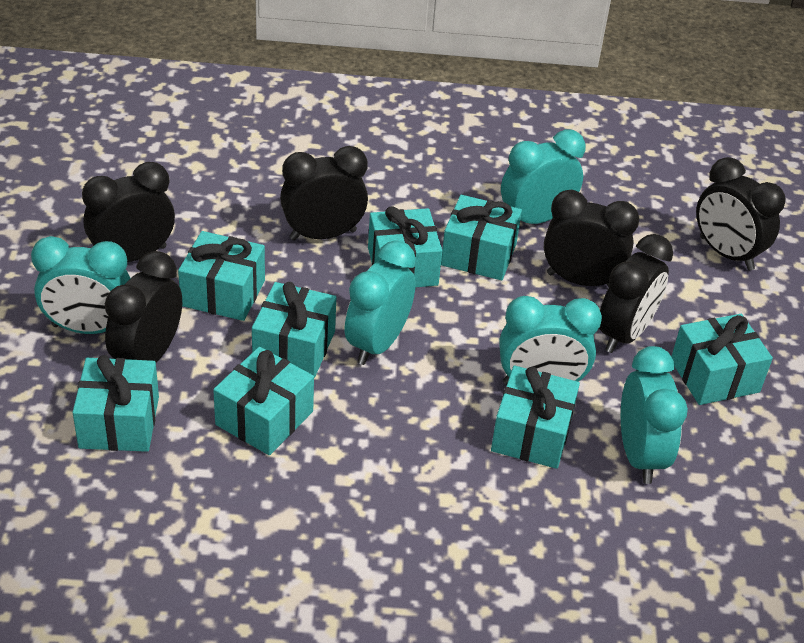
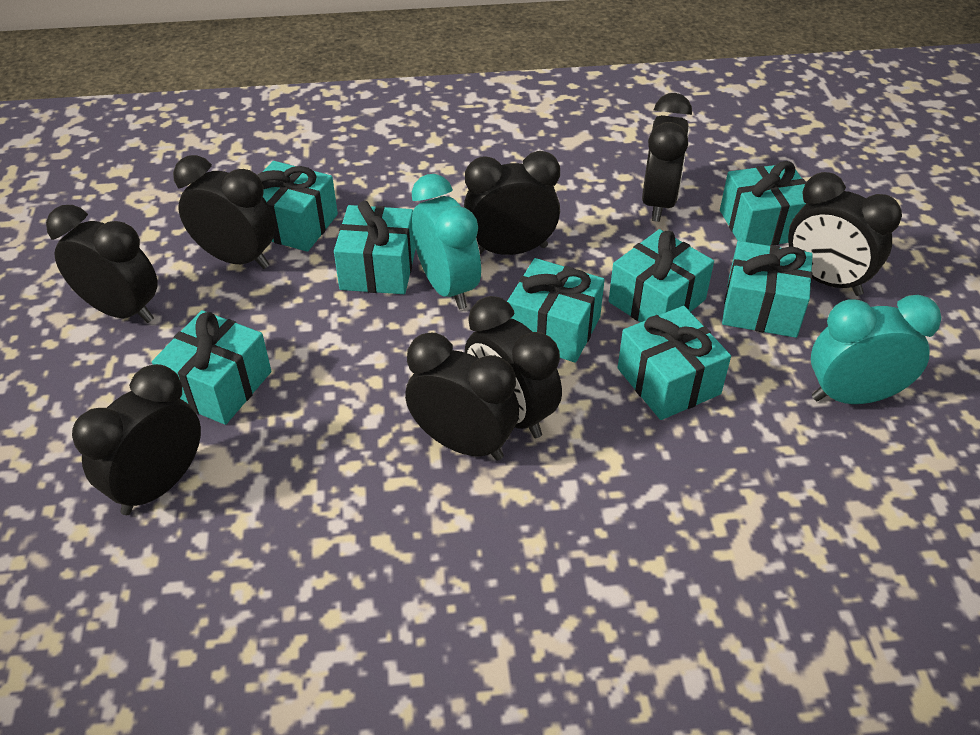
black clock: [82,162,175,262] [105,251,182,363] [280,146,368,241] [544,190,639,287] [599,234,673,353] [696,157,786,271] = 6 -> [46,205,158,323] [72,364,201,515] [173,155,275,269] [405,333,519,461] [464,151,560,255] [465,296,562,438] [642,93,692,222] [788,172,902,296] = 8
turquoise clock: [31,236,130,334] [345,240,416,365] [499,296,602,385] [501,129,585,224] [621,346,688,484] = 5 -> [412,174,481,309] [811,295,941,404] = 2

